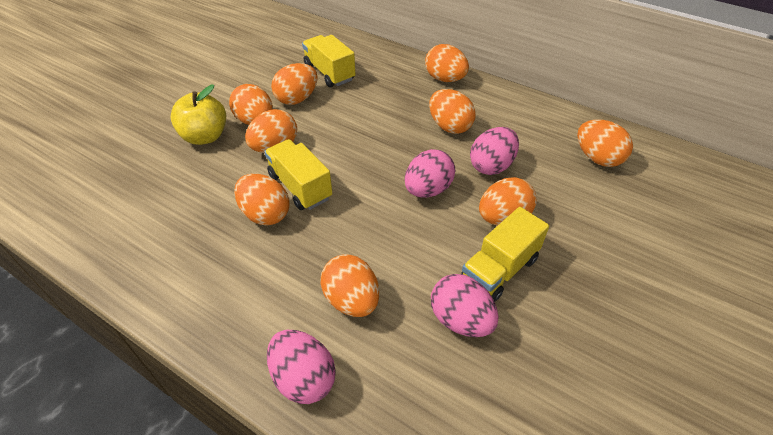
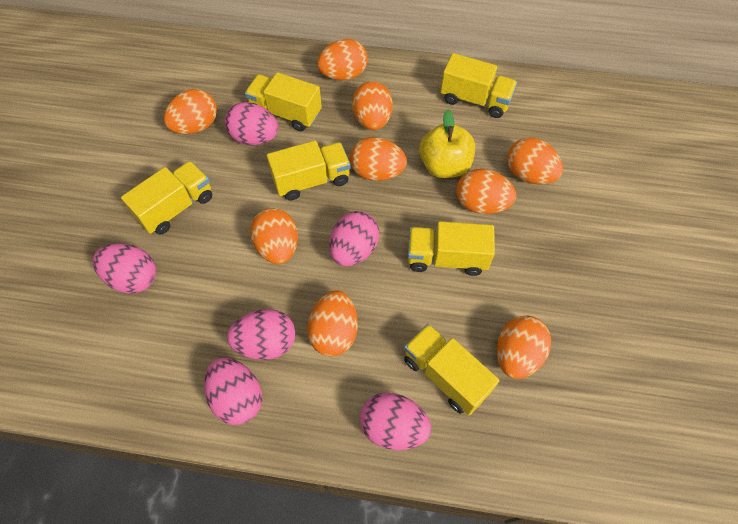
pink egg: [267,330,336,404] [404,149,455,198] [431,274,499,337] [470,127,519,175] = 4 -> [93,243,156,294] [204,358,262,425] [225,102,278,145] [227,309,296,360] [329,211,379,266] [360,393,431,450] = 6
yellow truck: [264,139,332,210] [302,35,356,87] [461,207,549,302] = 3 -> [121,161,212,235] [245,72,322,131] [267,140,350,200] [404,324,499,415] [408,221,495,276] [440,53,517,118] = 6

